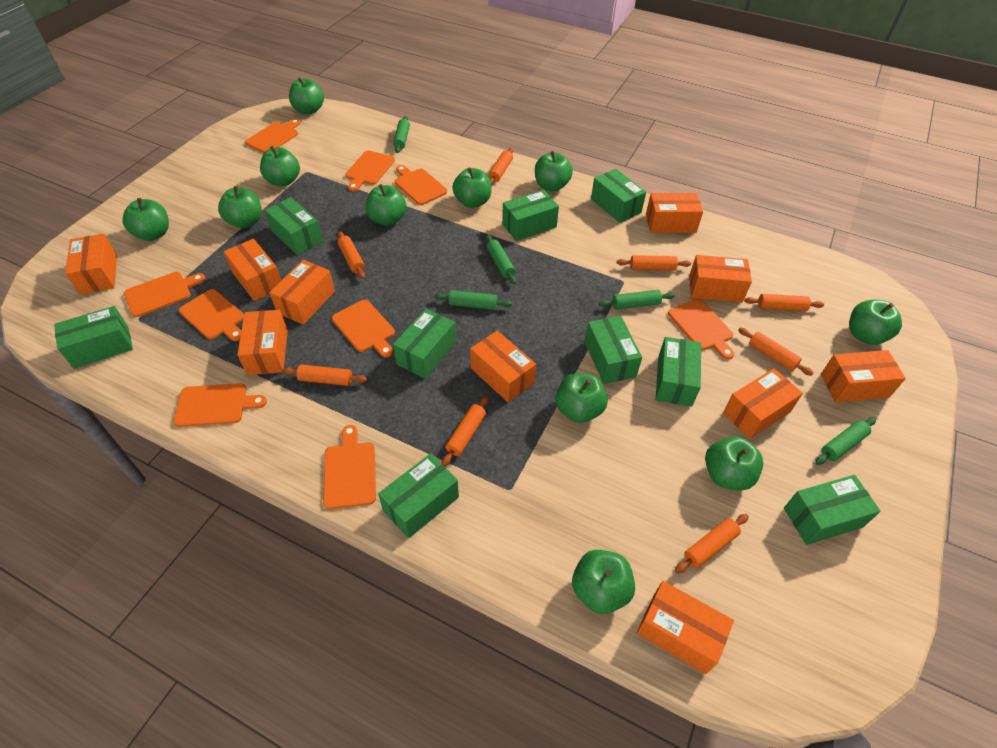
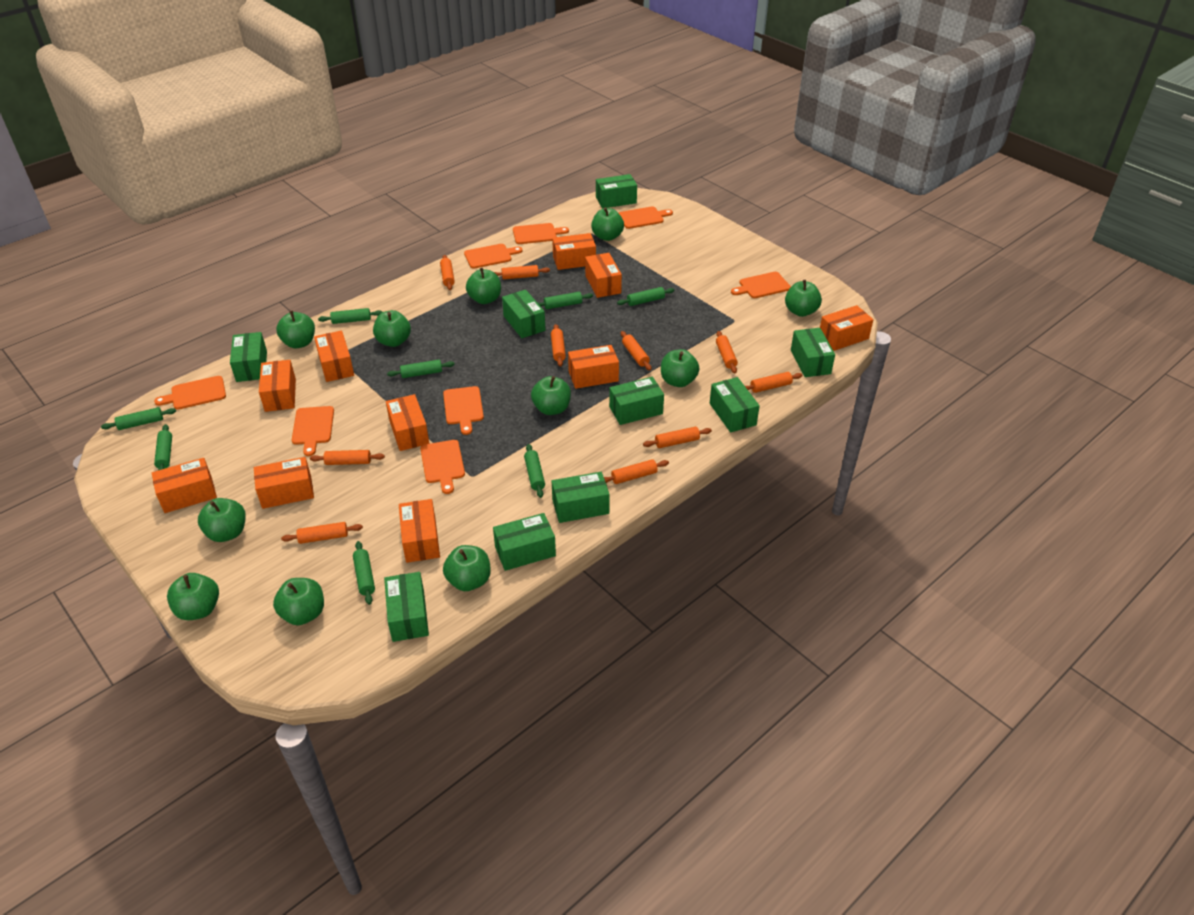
green rolling pin: [393,116,410,153] [434,290,512,310] [486,235,516,284] [599,290,675,310] [815,417,876,465] = 5 -> [101,407,176,430] [154,424,172,470] [318,308,382,324] [353,541,375,605] [387,360,455,378] [524,444,545,498] [537,292,593,309] [617,287,675,306] = 8
orange cutting board: [124,272,206,317] [173,383,267,427] [179,289,244,341] [245,119,301,153] [323,425,376,509] [332,300,395,358] [345,150,395,191] [395,165,447,205] [668,299,734,360] = 9 -> [154,376,226,410] [292,406,334,456] [420,440,465,494] [443,386,484,435] [464,244,522,269] [513,223,569,244] [619,206,673,229] [731,272,791,298] = 8
orange rolling pin: [282,365,367,386] [338,231,365,279] [442,395,489,466] [488,148,514,185] [616,255,691,271] [675,514,749,574] [738,328,814,376] [744,294,824,311] = 8 -> [281,522,363,544] [310,450,385,465] [440,255,455,290] [494,265,550,280] [551,324,566,367] [604,459,669,484] [621,331,651,371] [643,427,712,448] [716,331,738,374] [745,372,803,393] = 10

